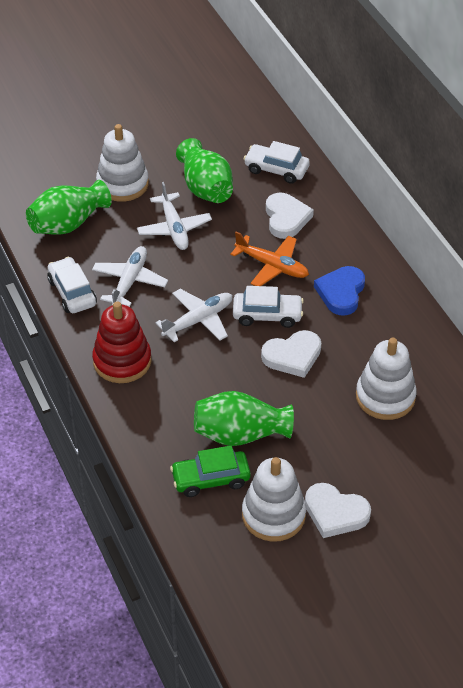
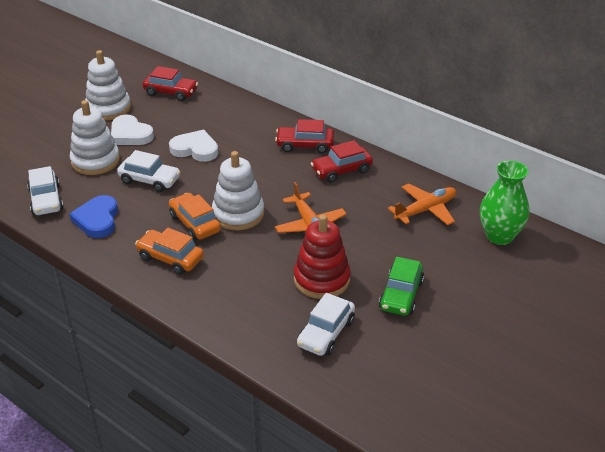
green vase: [26,180,112,235] [176,138,233,203] [194,391,294,446] = 3 -> [480,160,529,245] = 1
orange car: none = 0 -> [135,228,204,275] [169,193,221,240] = 2
orange plane: [230,232,309,286] = 1 -> [275,182,347,233] [388,183,456,225] = 2
red car: none = 0 -> [143,66,198,101] [275,119,334,153] [310,140,373,183] = 3
white heart: [261,330,321,378] [266,193,314,239] [305,483,371,538] = 3 -> [111,115,154,145] [169,130,218,162] = 2
white plane: [92,246,168,307] [137,182,212,250] [155,289,232,343] = 3 -> none = 0

